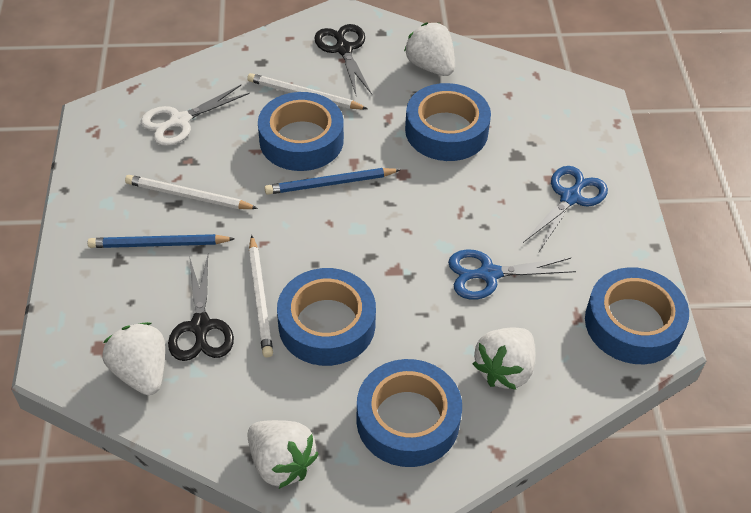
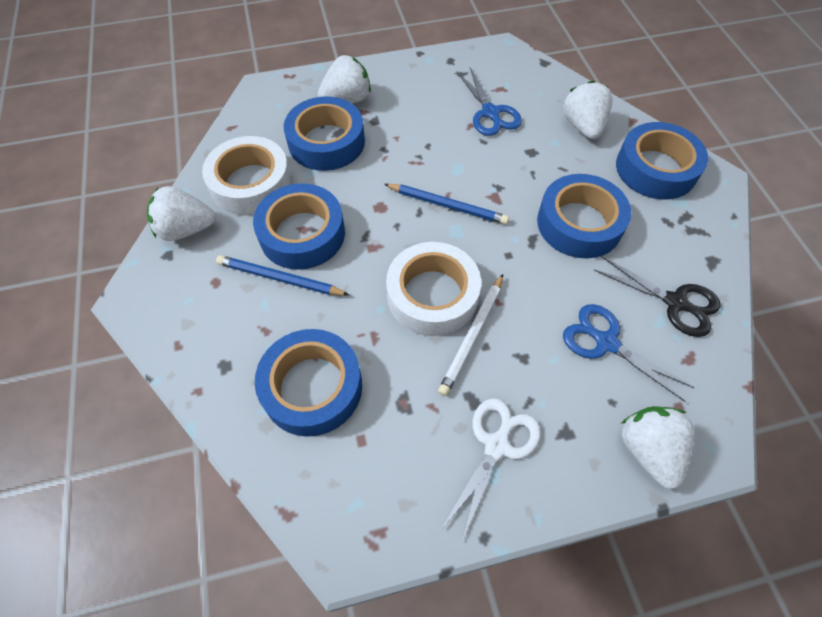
black scissors: [168,255,234,361] [314,24,372,94] = 2 -> [594,256,721,337] = 1
white pencil: [125,175,258,209] [247,73,368,109] [249,235,273,357] = 3 -> [438,274,503,396] = 1
white tape: none = 0 -> [202,136,292,216] [386,242,481,336] = 2

